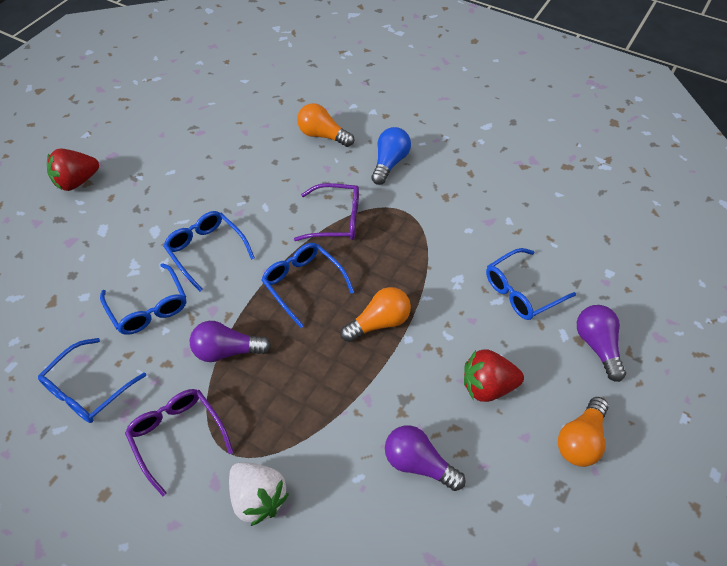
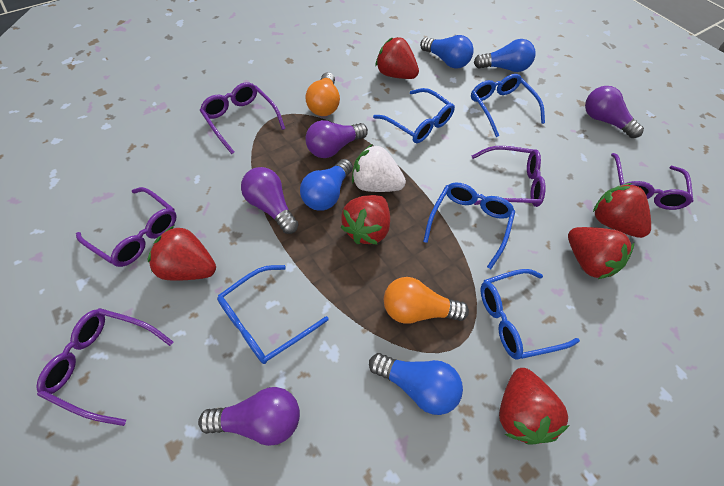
blue light bulb: [371,127,411,185] = 1 -> [300,159,353,211] [369,353,463,415] [420,35,474,69] [474,39,536,72] = 4
orange light bulb: [297,103,354,147] [340,287,411,342] [558,397,609,467] = 3 -> [305,72,340,116] [384,277,469,324] = 2
purple glasses: [125,389,234,496] [294,183,359,241] = 2 -> [36,308,173,426] [76,187,177,267] [200,82,285,154] [472,146,546,207] [611,153,693,210] = 5
purple light bulb: [190,321,271,362] [385,425,466,491] [577,305,626,382] = 3 -> [198,387,300,446] [241,167,299,234] [305,120,368,158] [585,86,644,138] = 4
red strawberry: [47,148,99,191] [464,349,524,402] = 2 -> [147,226,216,281] [340,195,390,245] [375,37,419,79] [499,368,570,444] [568,227,634,279] [593,183,651,238] = 6

